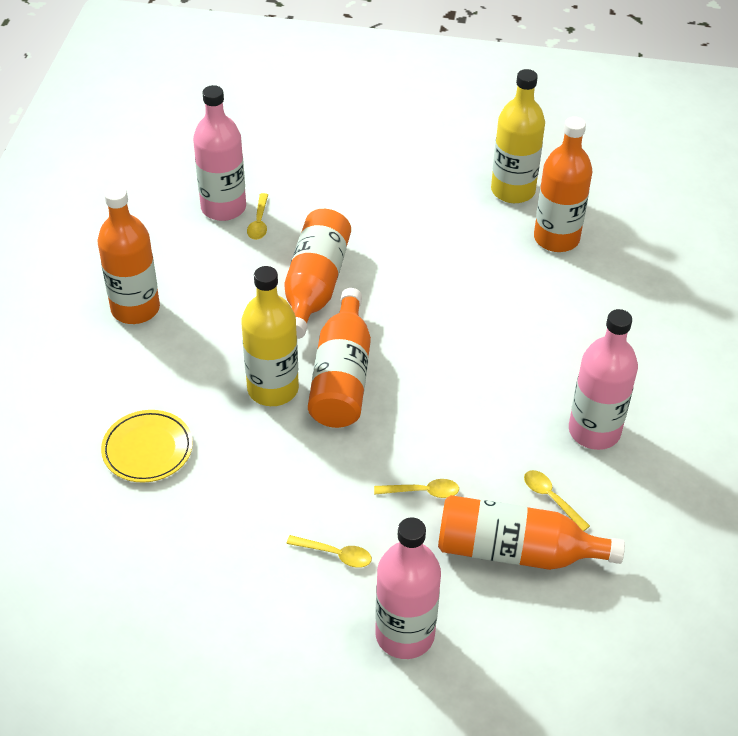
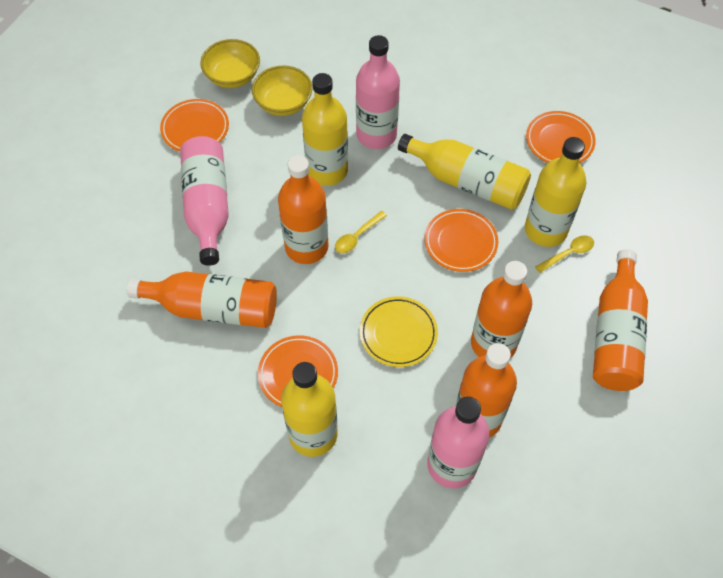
orange plate: none = 0 -> [160,99,229,151] [258,335,338,407] [424,209,498,272] [526,111,596,163] = 4
yellow bottle: [241,266,299,406] [491,69,545,203] = 2 -> [281,362,338,457] [302,73,348,186] [398,134,531,210] [525,137,586,247] = 4
yellow bowl: none = 0 -> [200,39,260,88] [252,65,313,116] = 2
yellow spoon: [247,193,268,240] [286,535,372,568] [374,479,459,498] [524,470,590,531] = 4 -> [335,211,387,253] [535,235,594,273] = 2

